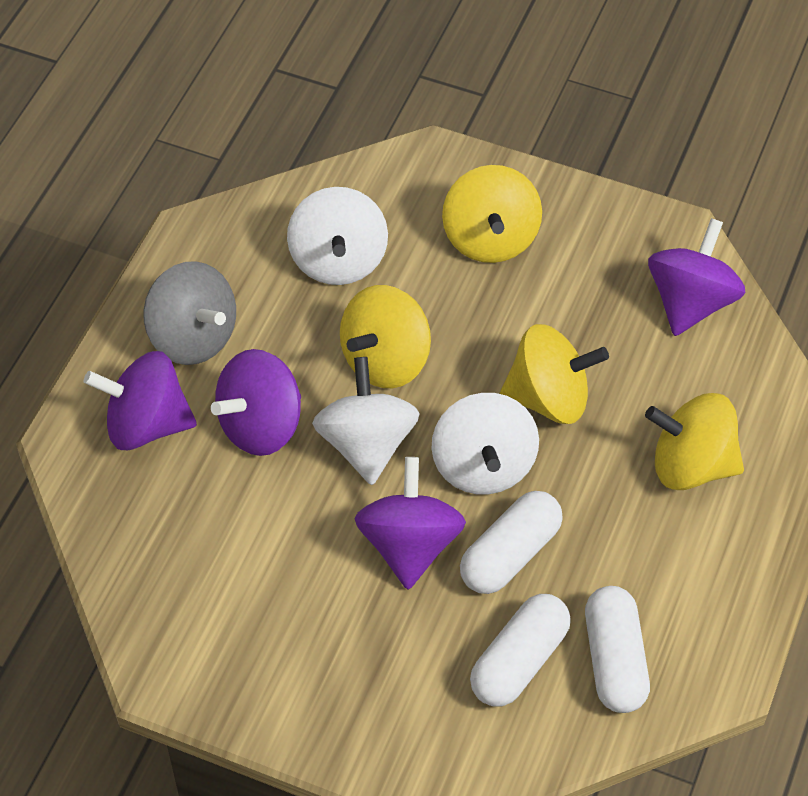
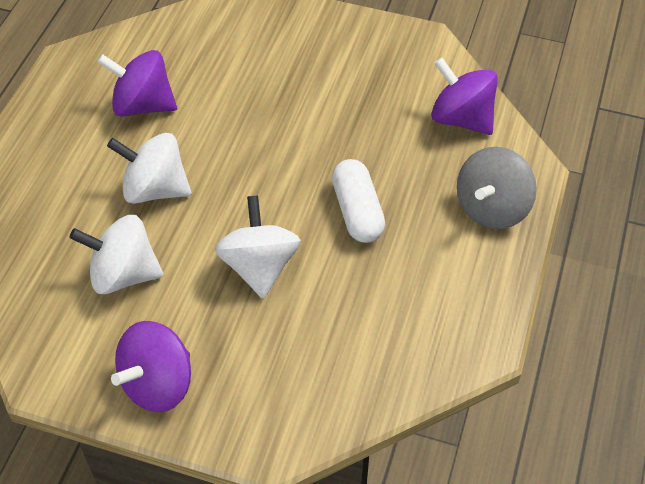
purple spinning top: [84,351,197,450] [211,349,301,456] [355,457,466,590] [648,218,746,336] = 4 -> [97,50,177,117] [111,321,191,412] [431,57,498,135] = 3
white capsule: [460,491,563,594] [470,594,571,707] [585,586,650,713] = 3 -> [332,159,385,243] = 1
yellow spinning top: [340,285,431,388] [442,165,542,263] [500,324,609,424] [645,393,744,490] = 4 -> none = 0

